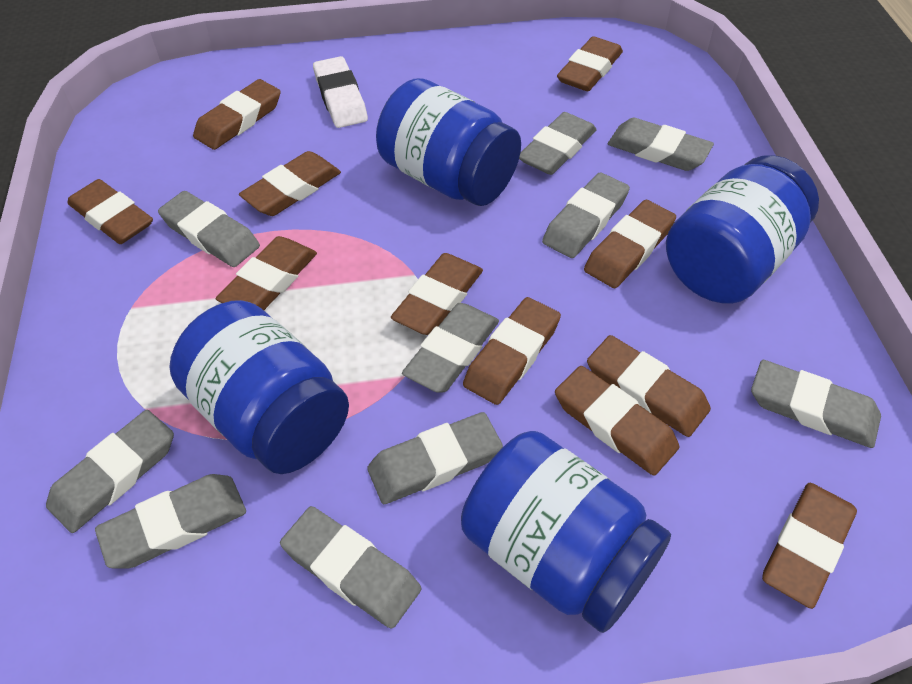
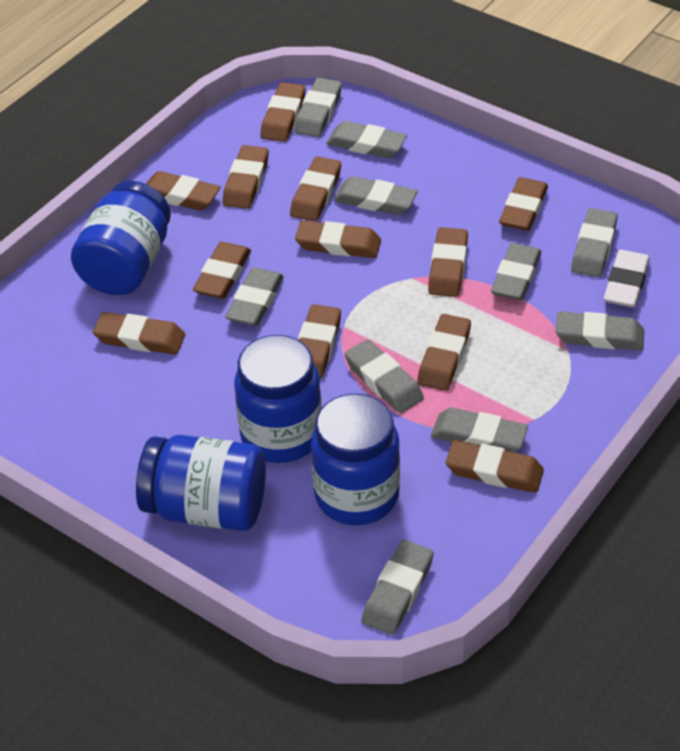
brown eraser: [67,179,153,244] [193,79,281,150] [216,236,317,310] [239,151,341,216] [391,253,483,335] [463,297,561,405] [555,366,679,476] [557,36,623,91] [584,200,676,288] [587,335,711,437] [762,483,857,609] = 11 -> [93,312,185,355] [146,171,221,211] [193,242,251,299] [223,145,269,209] [260,82,306,142] [290,156,341,221] [295,220,381,258] [298,304,341,380] [417,314,471,391] [428,227,468,297] [446,440,544,493] [499,177,548,231] = 12

